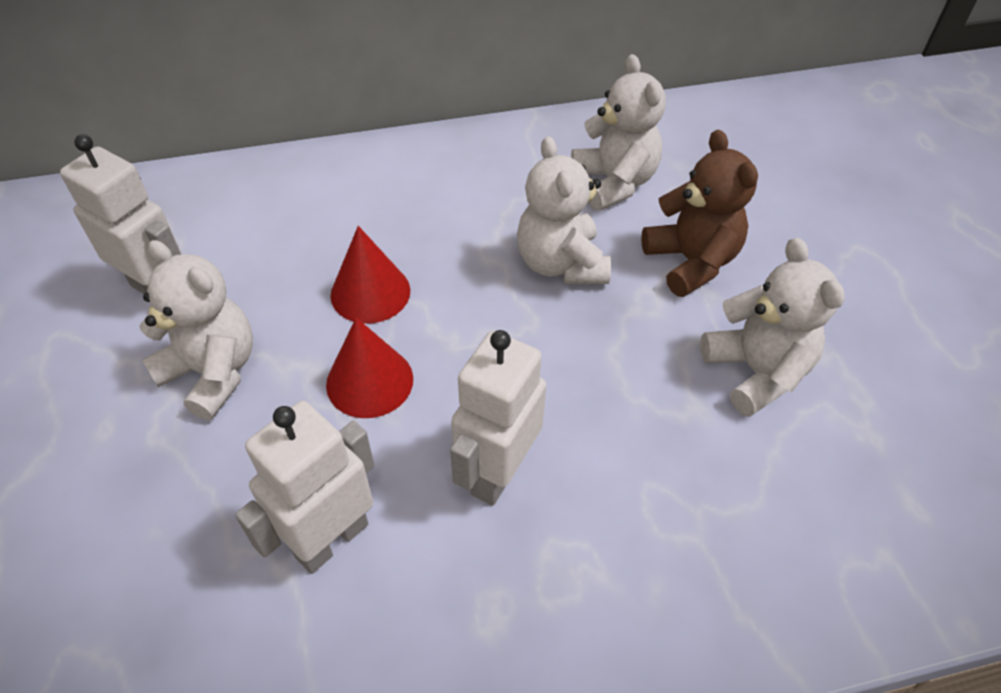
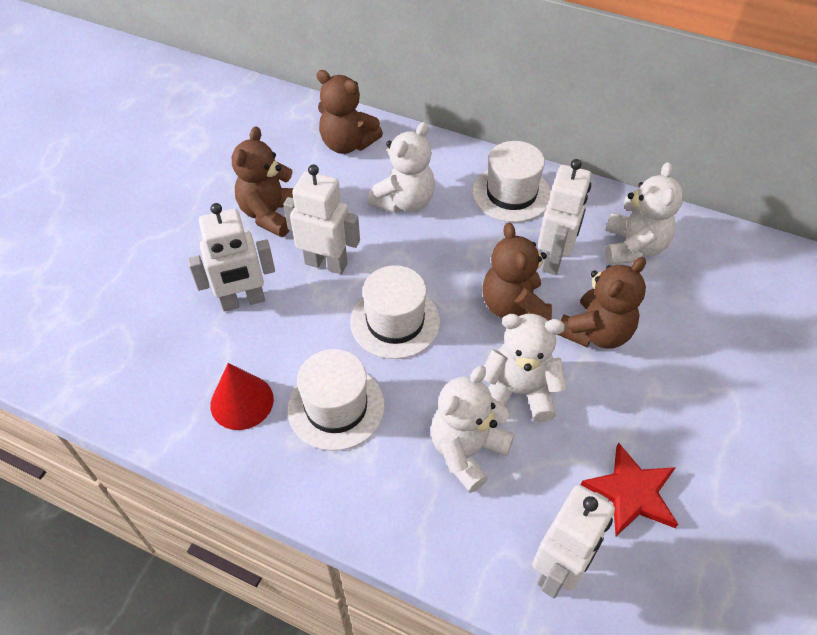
brown teddy bear: [641,130,758,297] = 1 -> [231,126,294,237] [317,70,383,154] [482,223,552,321] [557,257,646,349] = 4
red cone: [326,318,413,418] [330,226,410,323] = 2 -> [210,363,274,430] = 1
red star: none = 0 -> [581,443,678,536] = 1
white hat: none = 0 -> [288,349,385,451] [350,265,440,359] [472,141,551,222] = 3
white robot: [60,134,182,294] [235,401,374,574] [450,330,546,506] = 3 -> [188,203,275,312] [283,165,360,274] [533,485,615,598] [538,159,592,275] = 4

